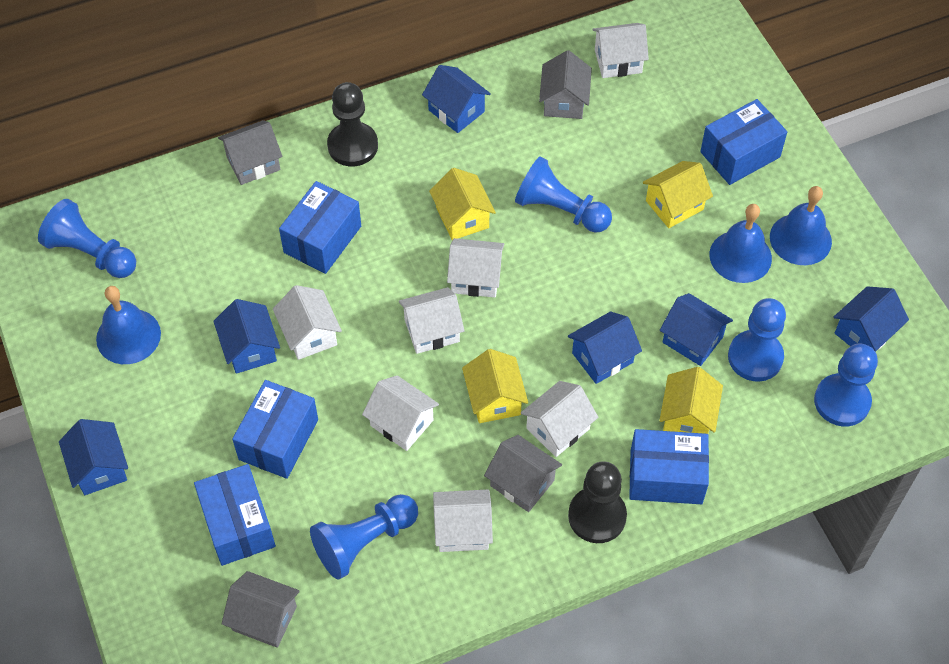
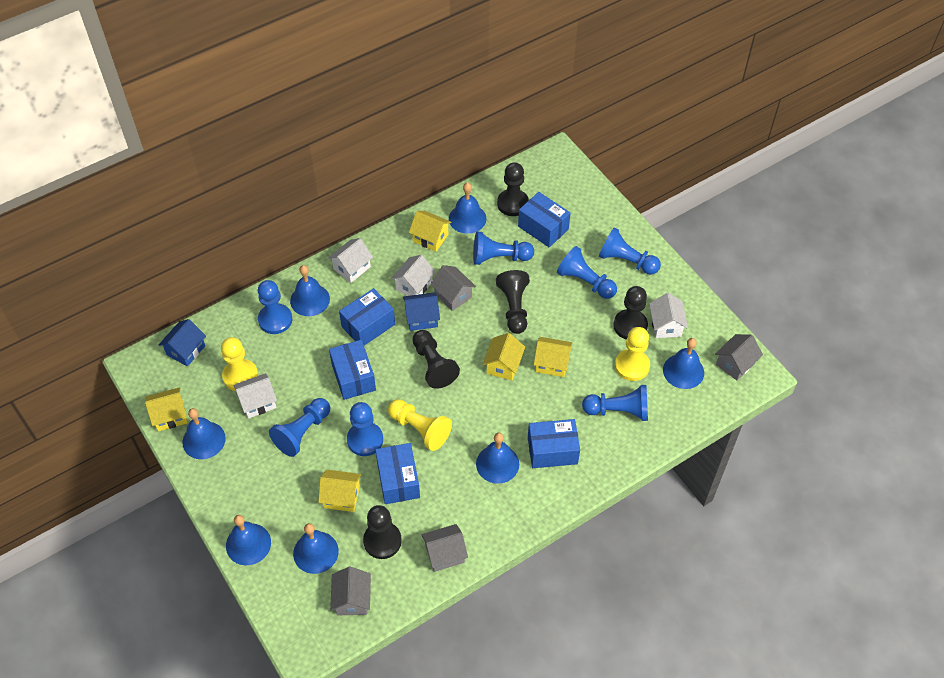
black pawn: [327,82,378,166] [568,461,627,543] = 2 -> [363,505,402,559] [412,330,460,389] [496,270,530,334] [497,162,529,216] [613,286,648,339] = 5
blue bell: [96,286,161,364] [710,204,772,283] [770,186,832,265] = 3 -> [182,408,226,459] [226,515,271,565] [290,265,330,316] [293,523,339,574] [449,183,486,234] [476,433,519,484] [663,338,704,389] = 7
blue house: [59,419,128,495] [213,299,280,374] [422,65,491,133] [568,311,642,384] [660,293,733,366] [834,286,909,352] = 6 -> [159,319,206,367] [403,292,440,331] = 2
blue pawn: [38,199,136,278] [310,494,418,580] [515,156,612,233] [728,298,786,381] [814,344,878,426] = 5 -> [258,280,292,334] [269,398,330,457] [347,402,383,456] [473,232,534,265] [557,246,617,299] [582,385,648,421] [599,227,661,275] = 7
white house: [273,285,342,360] [362,376,439,451] [399,287,465,354] [433,489,493,552] [447,238,504,297] [521,381,598,457] [592,23,649,78] = 7 -> [233,373,277,418] [328,238,373,283] [391,255,436,296] [649,293,688,338] = 4
yellow house: [429,168,496,240] [462,349,528,423] [643,161,713,228] [659,367,723,434] = 4 -> [145,387,188,431] [318,470,361,512] [409,211,451,252] [483,333,525,381] [534,337,572,377] = 5
yellow pawn: none = 0 -> [221,337,258,391] [388,399,452,451] [615,327,650,381] = 3

